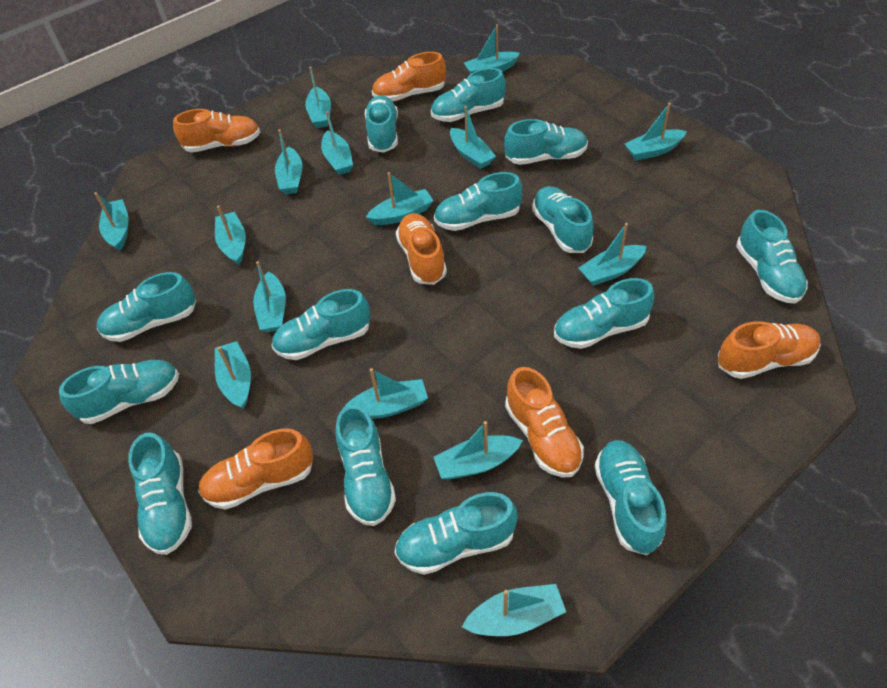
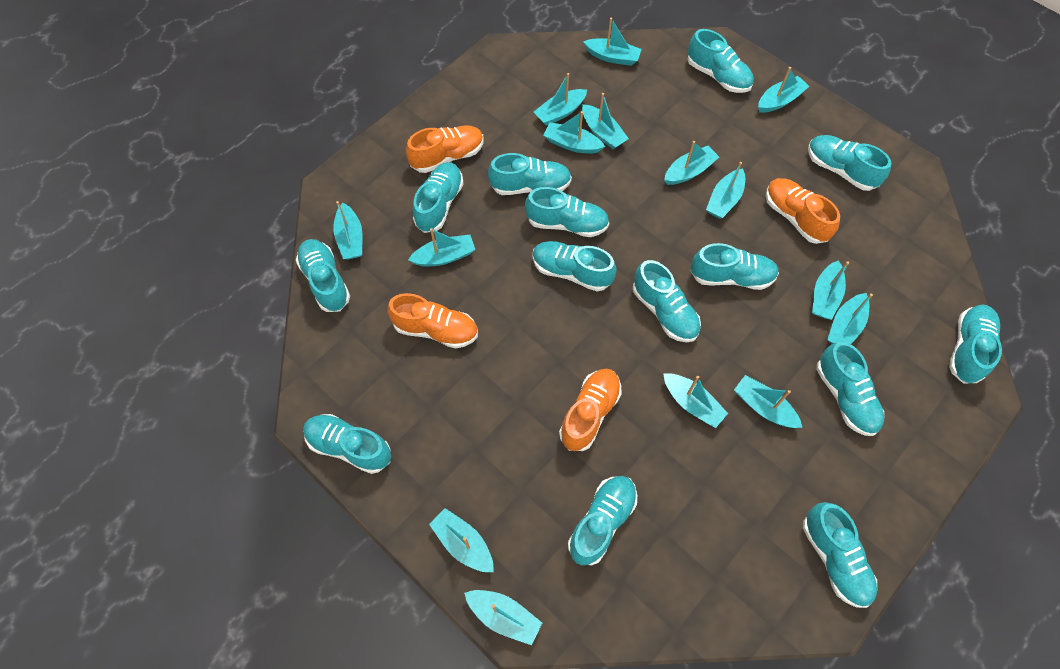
orange shoe: [173,109,260,152] [198,428,313,510] [372,52,446,101] [396,213,447,285] [505,367,584,478] [718,321,821,379] = 6 -> [387,293,478,348] [406,125,484,173] [559,369,621,451] [766,178,840,244] = 4

